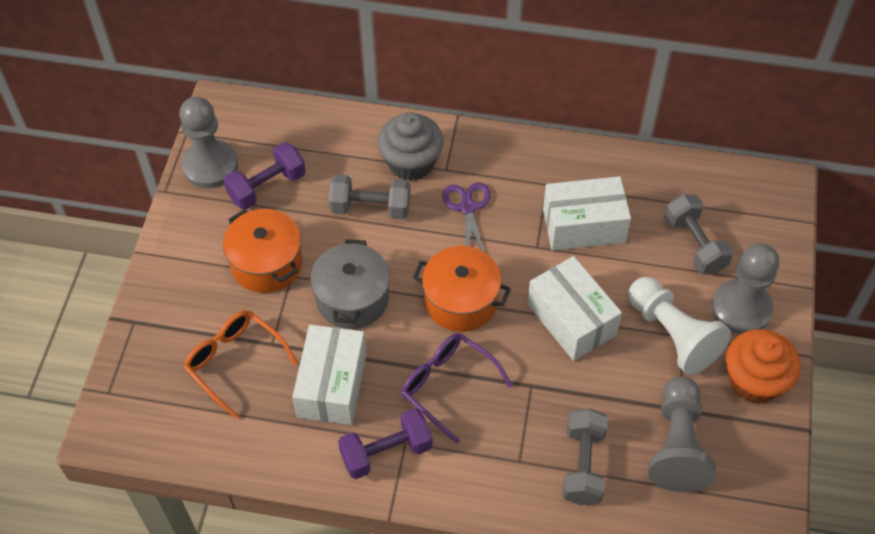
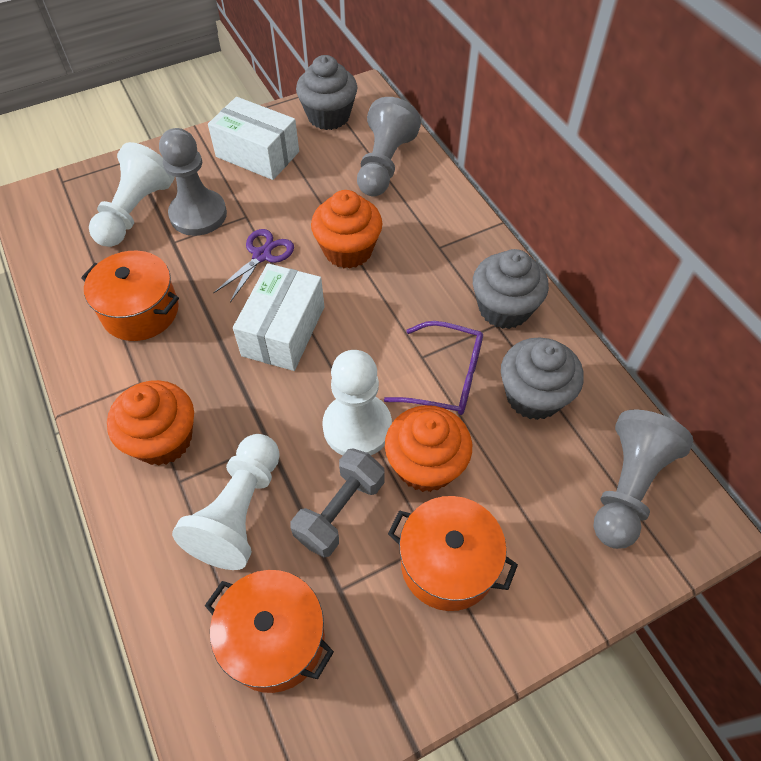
grey cupcake: [378,112,444,181] = 1 -> [296,55,357,130] [473,249,549,329] [501,337,584,420] = 3
grey dumbbell: [329,174,410,219] [562,408,608,505] [664,194,734,274] = 3 -> [290,448,385,557] = 1
grey pot: [310,239,390,329] = 1 -> none = 0
orange cupcake: [726,329,801,404] = 1 -> [107,380,194,466] [311,190,382,268] [385,405,472,492] = 3
orange glasses: [184,310,298,419] = 1 -> none = 0
orange pot: [223,209,303,293] [413,246,511,332] = 2 -> [81,251,179,341] [205,570,334,693] [388,496,518,611] = 3
purple dumbbell: [223,142,306,209] [338,408,433,479] = 2 -> none = 0
white box: [292,325,366,425] [527,256,622,361] [543,176,631,251] = 3 -> [208,97,299,180] [233,263,324,371] = 2
white pawn: [628,277,731,375] = 1 -> [89,142,175,247] [172,434,280,570] [322,350,392,455] = 3

